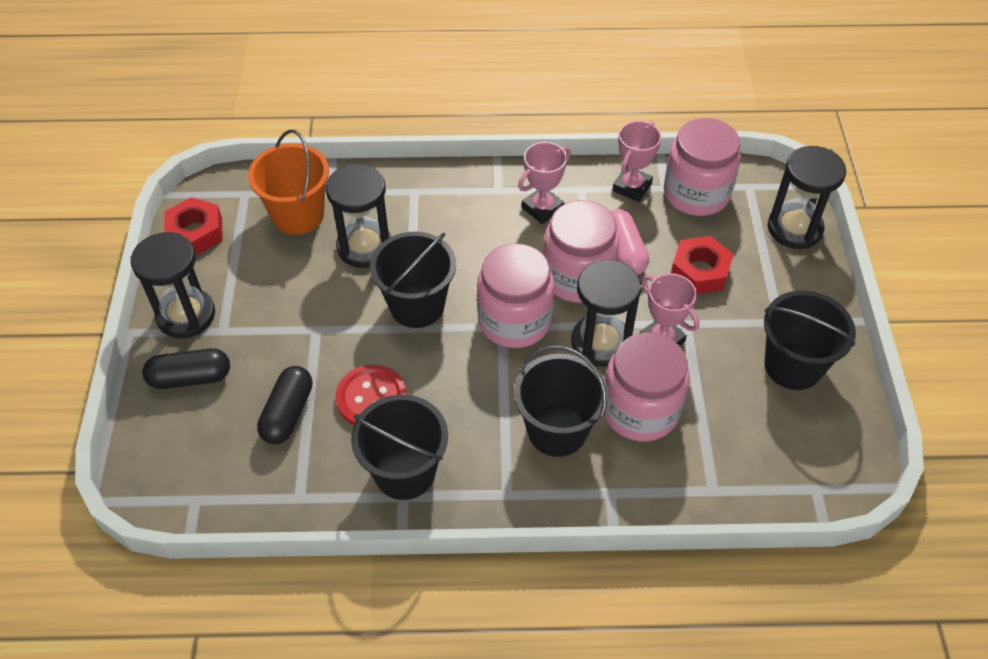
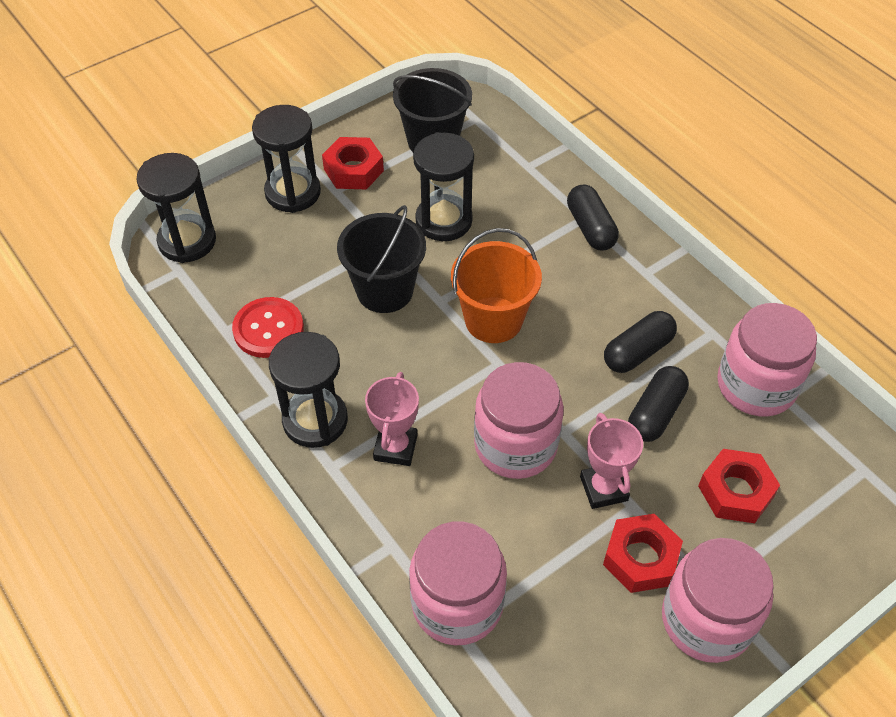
black bucket: [351,395,448,500] [370,232,456,328] [514,345,608,457] [764,291,856,390] = 4 -> [337,205,426,313] [393,68,472,153] = 2
black capsule: [142,348,230,389] [257,366,313,444] = 2 -> [567,184,619,250] [604,311,677,373] [628,366,689,442] = 3
pink capsule: [610,209,649,275] = 1 -> none = 0
pink trophy: [518,142,571,224] [612,121,661,202] [640,273,699,346] = 3 -> [365,372,419,466] [580,413,643,509] = 2
red nut: [164,197,223,255] [671,236,734,294] = 2 -> [322,137,384,189] [603,514,683,593] [698,449,780,523] = 3

